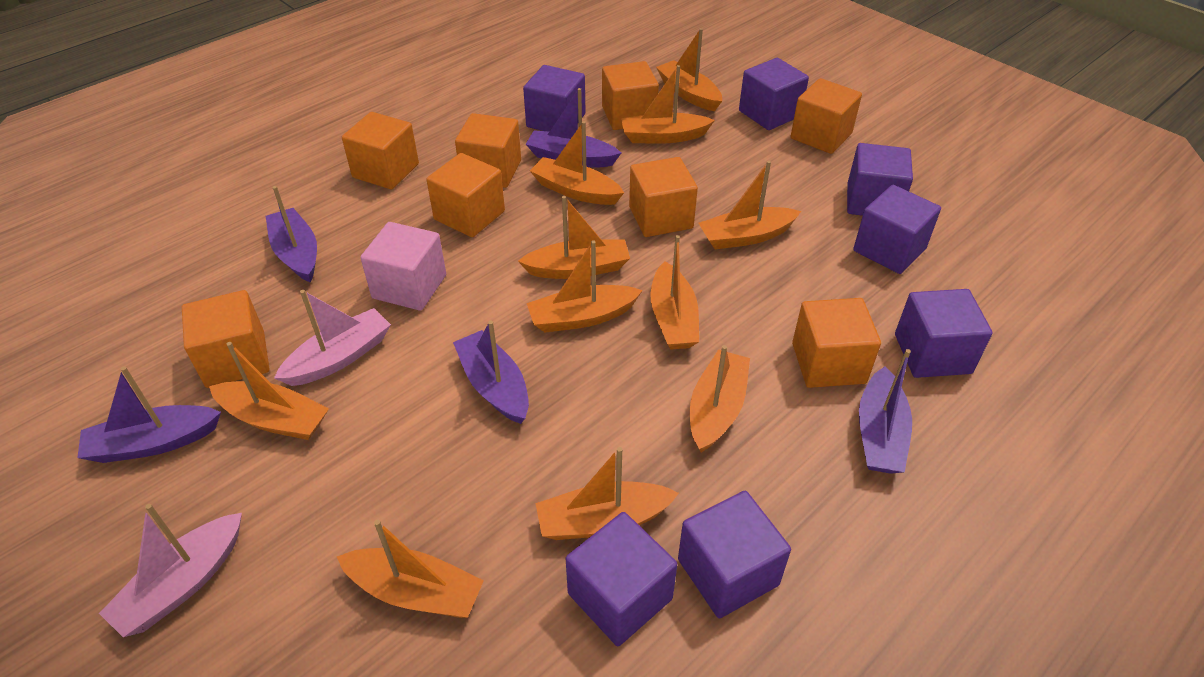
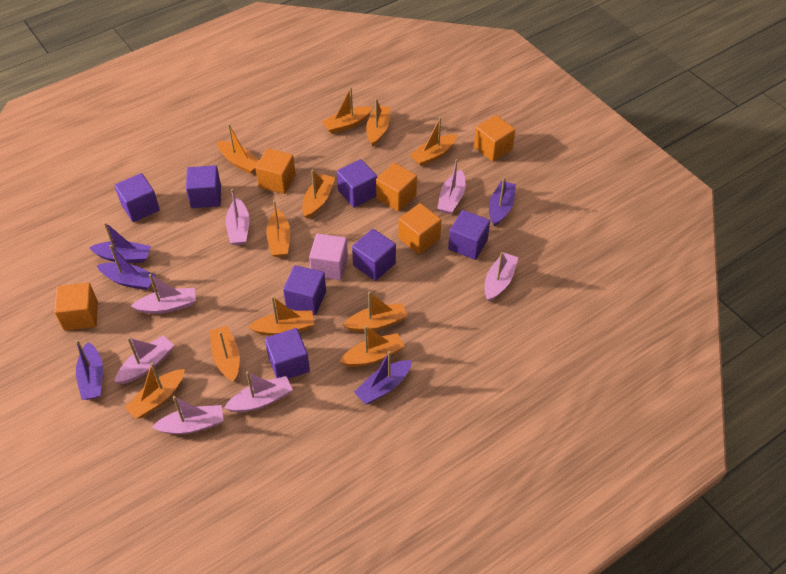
orange cube: [182,290,269,388] [342,112,419,189] [426,153,505,237] [455,113,521,188] [602,61,659,130] [629,157,698,237] [791,78,862,154] [792,298,881,388] = 8 -> [54,283,98,331] [255,148,296,194] [376,163,417,212] [398,203,441,254] [474,115,515,162] = 5
pink boat: [99,504,242,637] [274,290,391,386] = 2 -> [114,335,174,384] [131,274,196,314] [152,396,224,434] [224,372,293,412] [226,189,249,245] [437,159,466,214] [485,252,518,301] = 7

